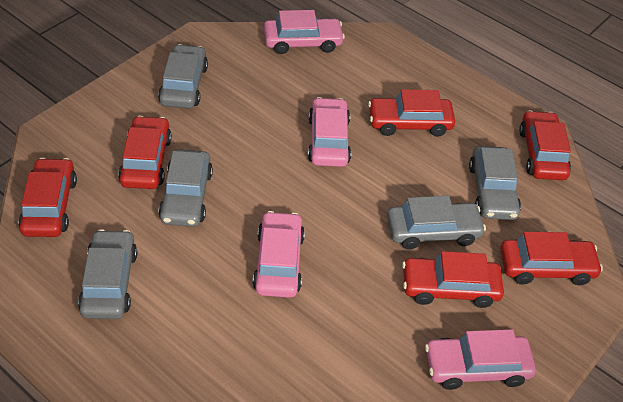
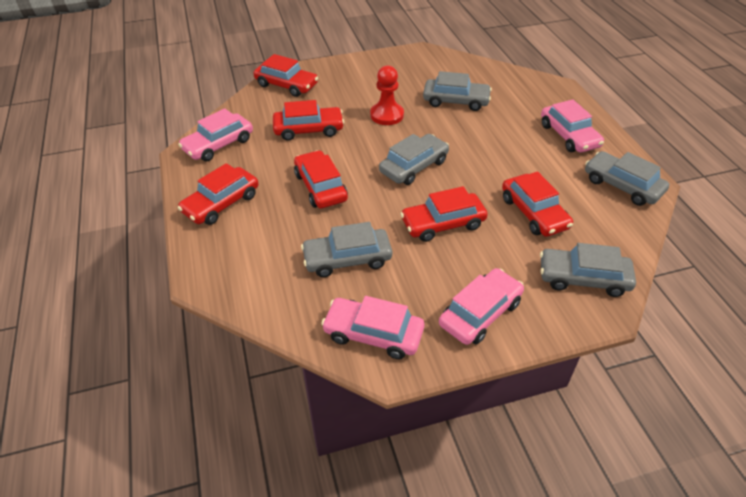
red pawn: none = 0 -> [370,65,404,125] = 1

